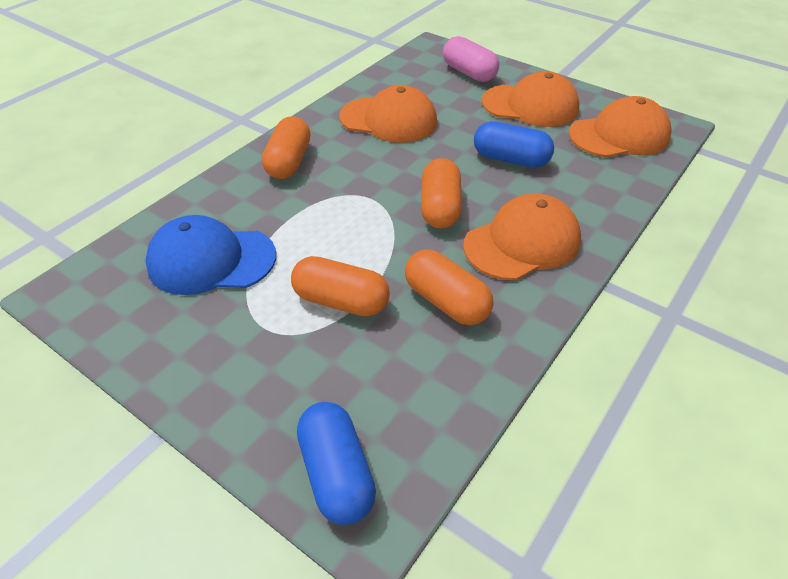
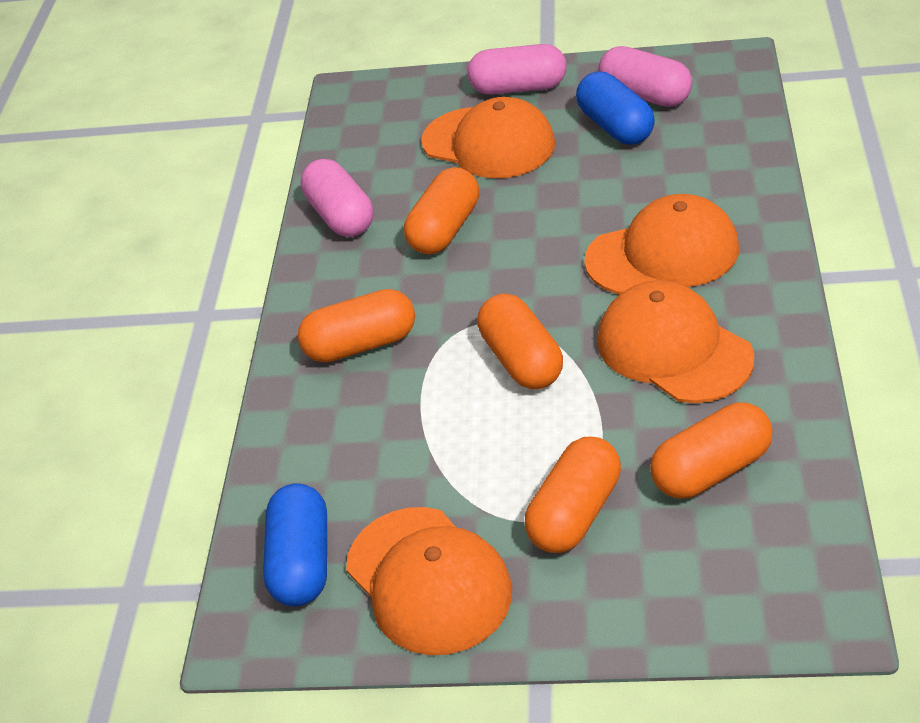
blue cap: [145,215,276,295] = 1 -> none = 0
orange capsule: [262,116,311,179] [291,256,390,316] [405,249,494,325] [421,158,462,229] = 4 -> [298,289,415,362] [404,167,479,254] [477,294,563,389] [525,437,621,553] [650,402,773,499] = 5
pink capsule: [443,36,499,82] = 1 -> [300,159,373,237] [467,44,567,95] [598,46,693,107] = 3

